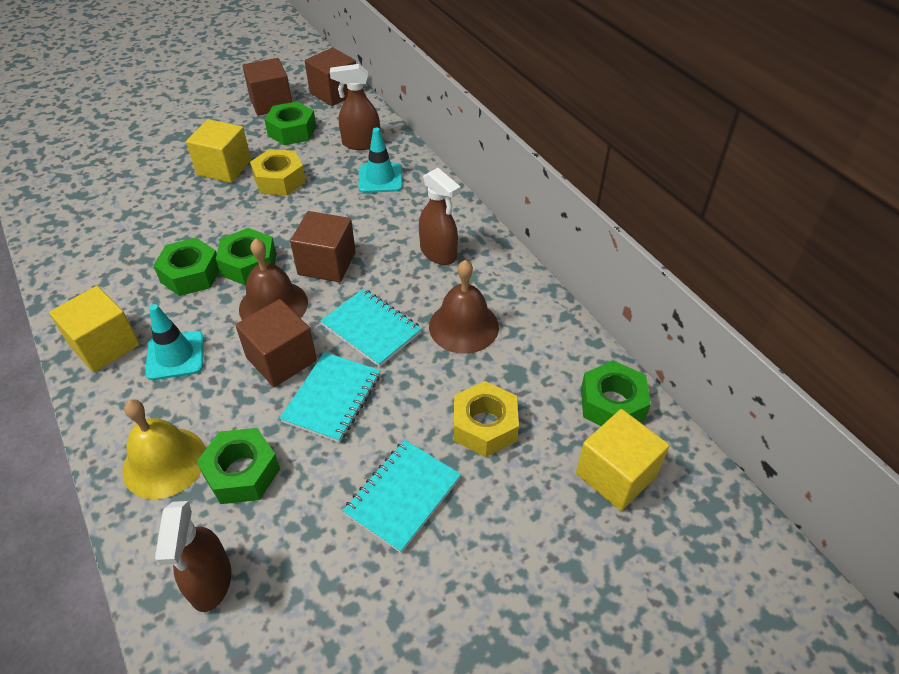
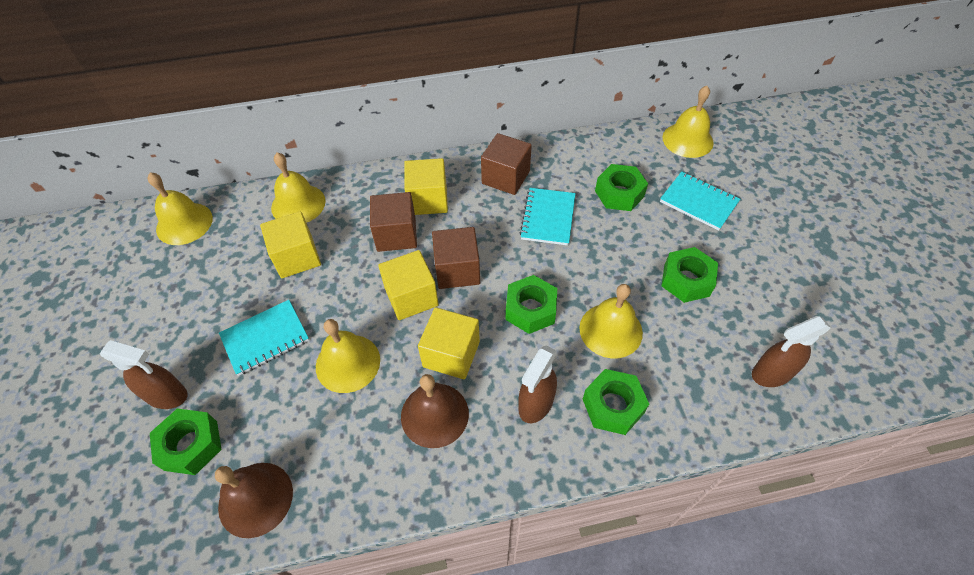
brown cube: [235,299,317,387] [242,58,292,116] [290,211,356,282] [305,48,356,106] = 4 -> [370,192,417,252] [432,227,480,289] [481,133,532,195] = 3
turquoise traffic cone: [145,304,204,380] [359,127,403,193] = 2 -> none = 0
yellow bell: [122,399,206,499] = 1 -> [148,172,213,245] [271,152,326,223] [316,319,380,393] [579,284,643,359] [662,86,714,158] = 5
yellow cube: [49,286,139,372] [186,119,251,183] [576,409,670,511] = 3 -> [260,211,321,278] [378,250,439,320] [404,158,448,215] [418,307,480,379] = 4
yellow nut: [250,149,306,196] [454,381,519,457] = 2 -> none = 0

